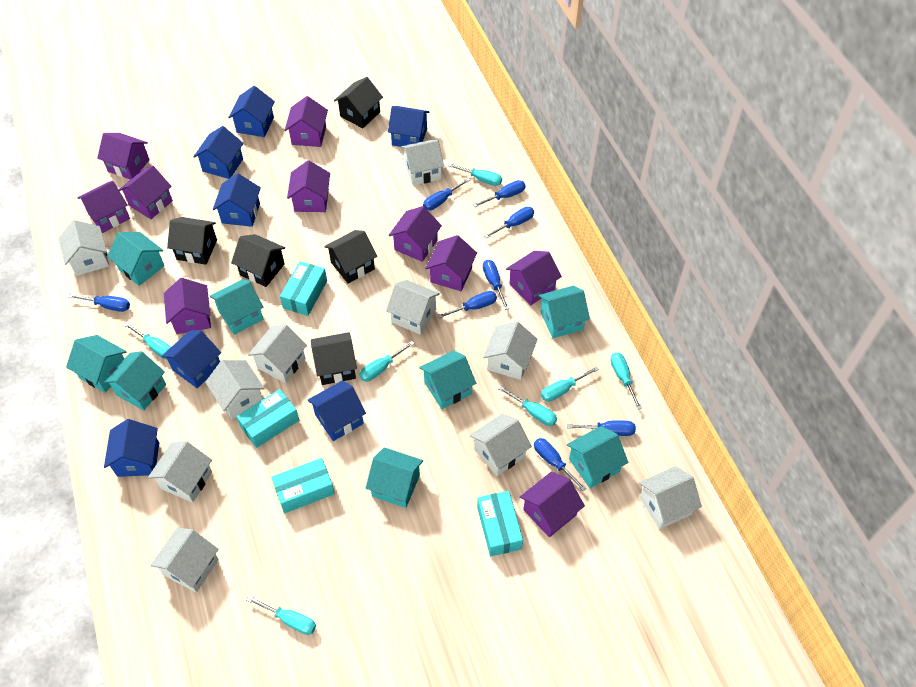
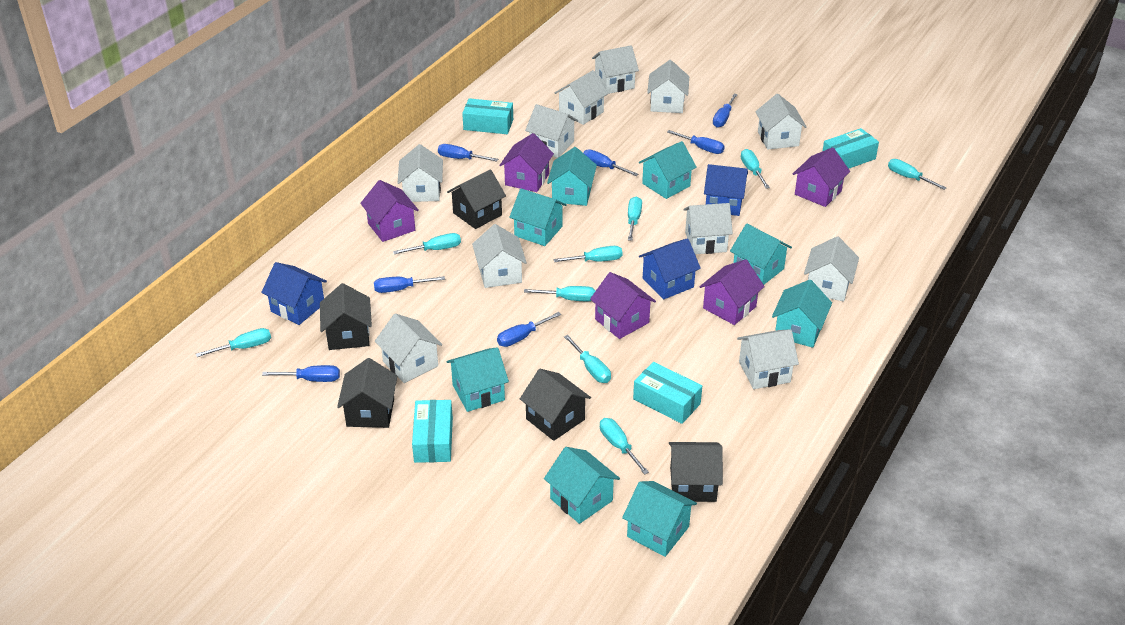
blue house: [104,419,159,477] [161,330,221,388] [193,126,244,179] [213,173,261,227] [228,86,275,137] [308,380,366,441] [388,106,429,147] = 7 -> [261,262,327,325] [639,238,701,299] [704,164,748,216] = 3
blue screwdriver: [69,294,130,312] [423,178,470,210] [438,291,497,319] [473,180,525,207] [483,260,509,310] [484,207,534,238] [534,438,586,491] [567,420,636,436] = 8 -> [262,365,340,382] [374,276,445,293] [438,144,498,162] [497,312,561,347] [584,149,638,176] [667,130,725,154] [713,94,738,128] = 7
purple house: [77,181,130,233] [97,133,150,180] [119,165,173,219] [164,278,211,334] [285,96,328,147] [287,161,330,212] [389,206,442,262] [425,235,477,291] [506,251,562,305] [520,472,585,537] = 10 -> [360,180,419,242] [499,133,554,192] [590,272,656,339] [699,259,765,325] [793,147,850,207] = 5
turquoise screwdriver: [124,323,171,359] [247,596,316,635] [359,341,415,381] [448,163,502,186] [498,386,557,426] [541,366,599,402] [610,352,642,410] = 7 -> [196,328,271,357] [393,233,461,254] [524,286,596,301] [554,246,622,262] [564,335,611,383] [600,418,649,475] [628,197,642,241] [741,149,770,189] [888,159,946,190] = 9
white house: [58,220,109,276] [148,441,212,503] [150,528,219,593] [205,360,265,419] [248,324,307,383] [386,280,440,335] [401,139,444,186] [470,413,532,476] [483,322,538,380] [639,466,702,529] = 10 -> [375,314,442,383] [398,144,443,202] [472,224,527,288] [525,104,578,158] [555,70,609,125] [592,45,639,94] [647,60,689,113] [684,203,733,254] [737,329,799,389] [755,94,807,150] [804,236,859,301] = 11

